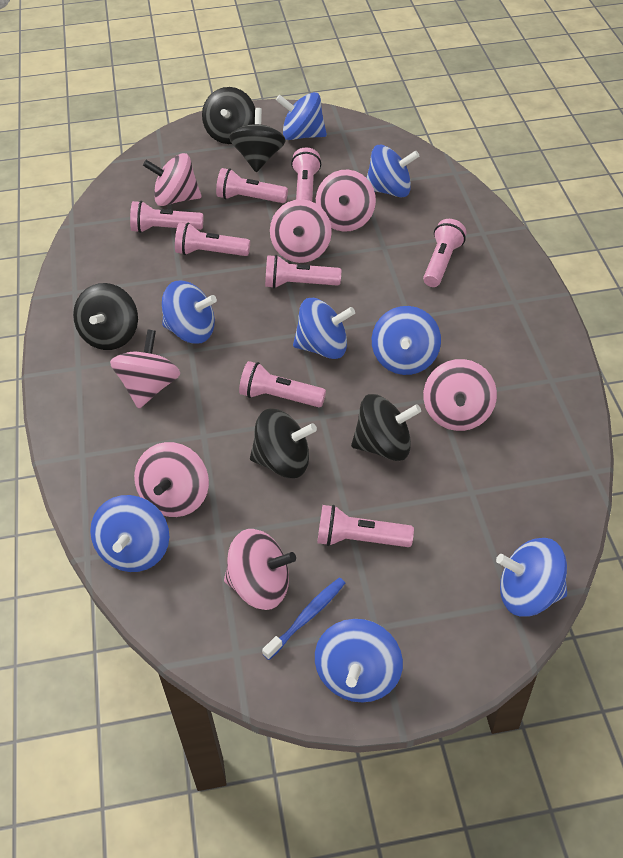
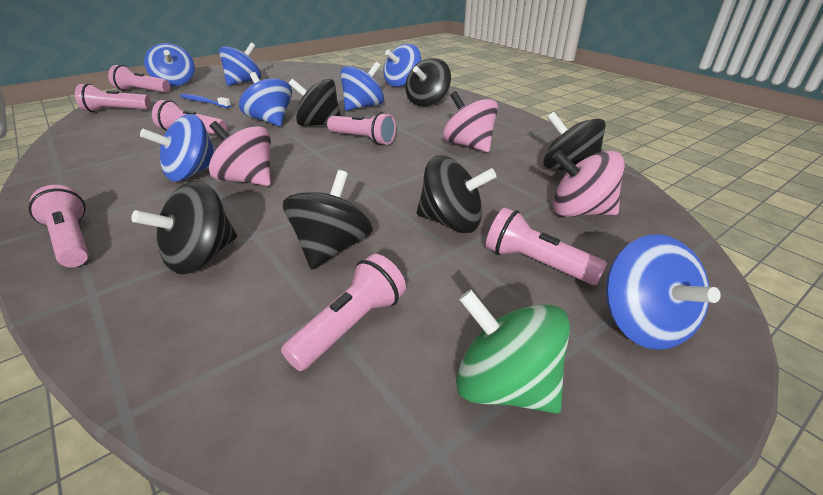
black spinning top: [73,283,138,350] [202,87,255,144] [229,108,286,172] [250,409,317,478] [351,394,421,461] = 5 -> [131,181,237,274] [283,170,373,269] [289,79,341,126] [405,58,451,106] [417,155,496,233] [543,112,606,170] = 6
blue spinning top: [90,495,169,572] [162,281,217,344] [276,92,327,140] [293,298,355,359] [315,619,403,703] [367,145,419,197] [372,306,441,375] [496,538,567,617] = 8 -> [140,114,215,182] [144,43,195,86] [219,42,261,86] [239,72,292,126] [340,62,384,111] [383,44,421,87] [606,234,721,350] = 7
green spinning top: none = 0 -> [456,290,570,413] = 1
pink flashlight: [130,201,204,233] [175,223,250,256] [216,168,288,203] [239,361,326,407] [265,255,341,289] [291,148,321,202] [317,505,414,547] [423,219,467,287] = 8 -> [29,185,89,267] [75,83,151,112] [108,65,170,93] [152,100,227,135] [281,254,406,371] [327,112,396,145] [486,208,607,285] = 7
pink spinning top: [110,330,180,409] [134,442,209,517] [143,153,202,206] [224,529,296,610] [270,199,332,263] [316,170,376,232] [423,359,497,431] = 7 -> [209,121,271,186] [443,91,498,152] [552,150,625,217] = 3

